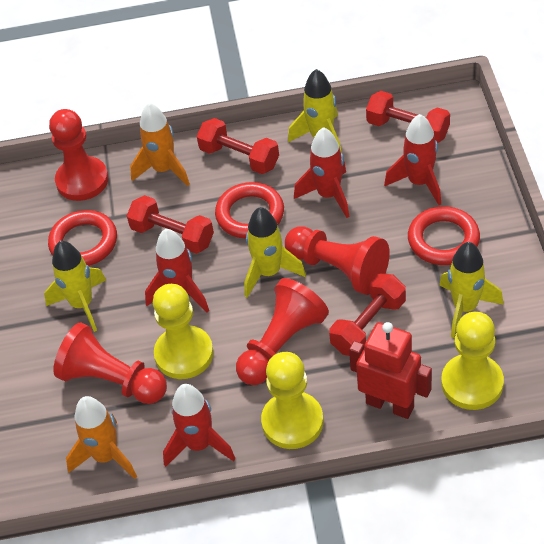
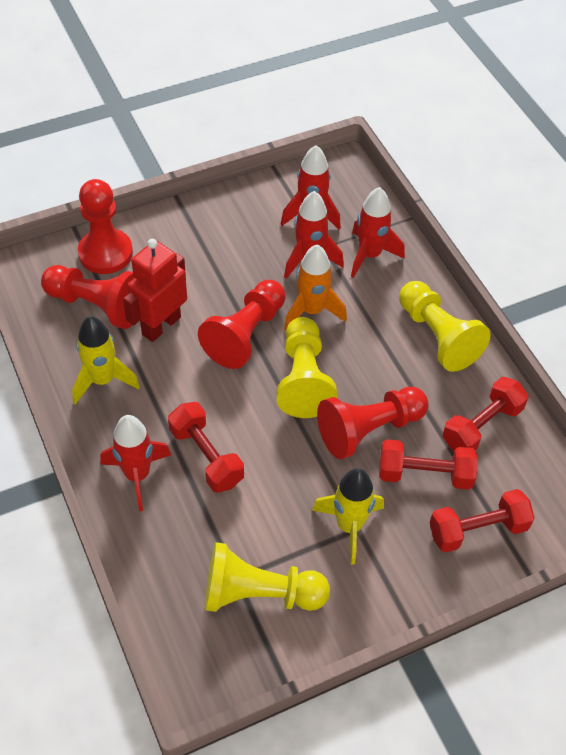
orange rocket: [66,396,137,479] [130,103,190,186] = 2 -> [284,245,347,330] = 1
red ring: [48,210,117,266] [215,182,284,239] [408,206,480,265] = 3 -> none = 0
yellow rocket: [44,241,106,332] [244,207,306,297] [288,69,342,153] [439,242,504,338] = 4 -> [72,316,140,404] [312,468,384,564] = 2

